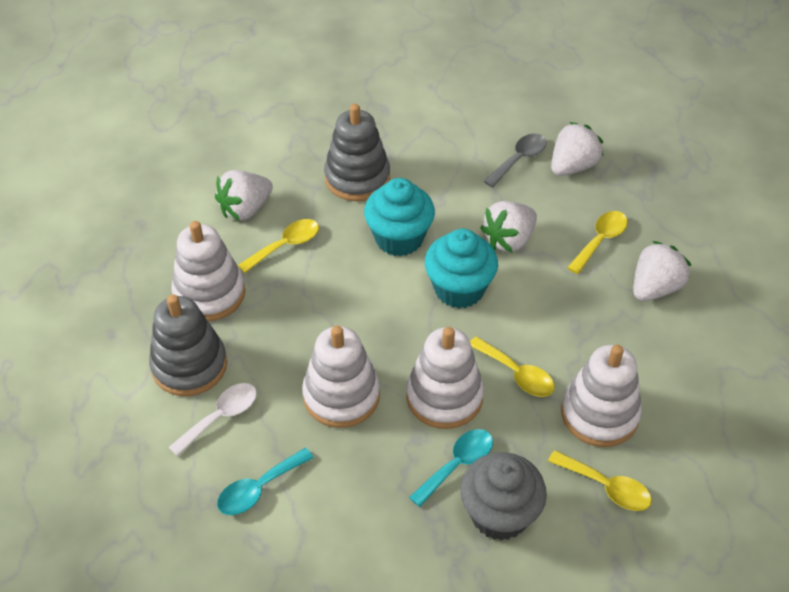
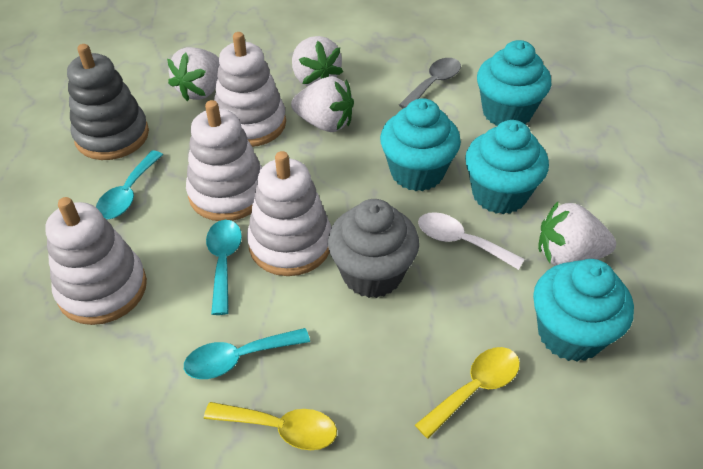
grey stacking toy: [149,295,227,396] [324,104,390,201] = 2 -> [67,44,149,160] = 1
turquoise cupcake: [364,178,435,256] [425,229,498,308] = 2 -> [380,98,461,191] [465,120,549,214] [477,40,551,126] [533,259,634,362] = 4
turquoise spoon: [217,448,314,515] [409,429,493,507] = 2 -> [96,151,163,219] [184,328,310,379] [206,220,242,315] = 3
yellow spoon: [238,219,319,273] [470,336,554,397] [548,450,652,511] [567,211,628,274] = 4 -> [204,402,337,450] [415,347,520,439] = 2

